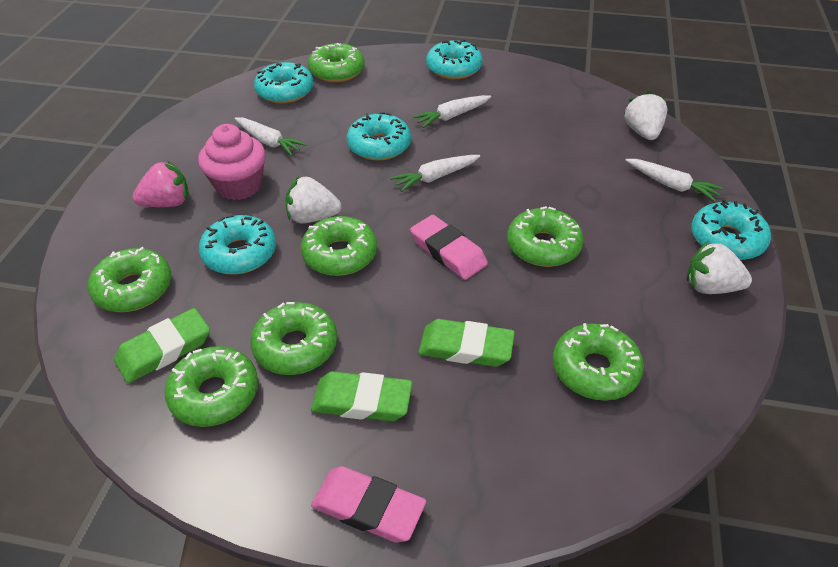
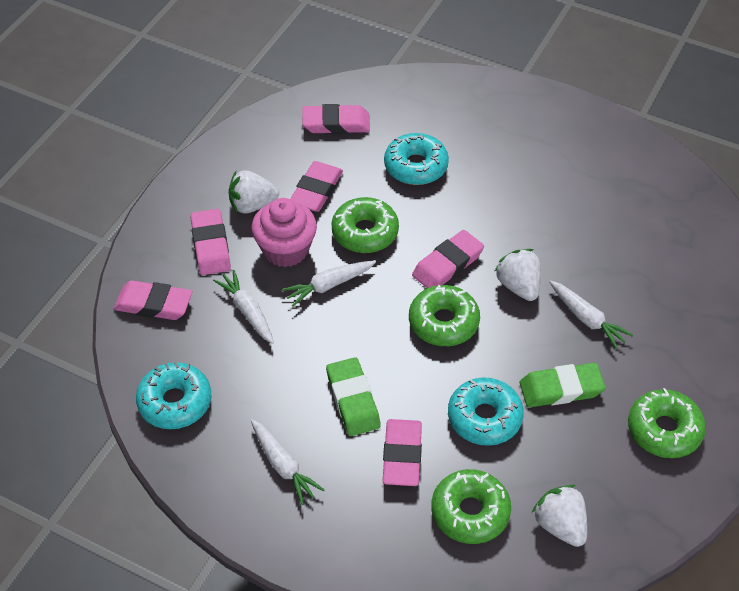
green donut: [88,247,171,312] [165,346,258,427] [250,302,337,375] [301,216,377,276] [308,43,365,82] [507,206,584,267] [553,323,644,401] = 7 -> [332,197,399,253] [409,285,480,346] [431,469,511,544] [628,388,706,458] = 4
green eraser: [114,308,210,383] [311,371,412,421] [418,319,515,367] = 3 -> [326,357,381,436] [520,363,606,407] = 2
pink eraser: [311,466,426,543] [410,215,488,280] = 2 -> [114,280,192,320] [190,209,231,275] [290,161,343,212] [302,104,370,134] [383,419,422,486] [412,230,484,288] = 6
pink strawberry: [133,161,189,207] = 1 -> none = 0
turquoise donut: [199,215,276,275] [254,62,314,103] [347,112,411,161] [426,40,483,79] [691,200,771,260] = 5 -> [136,362,211,429] [384,133,449,185] [448,377,524,446] = 3

